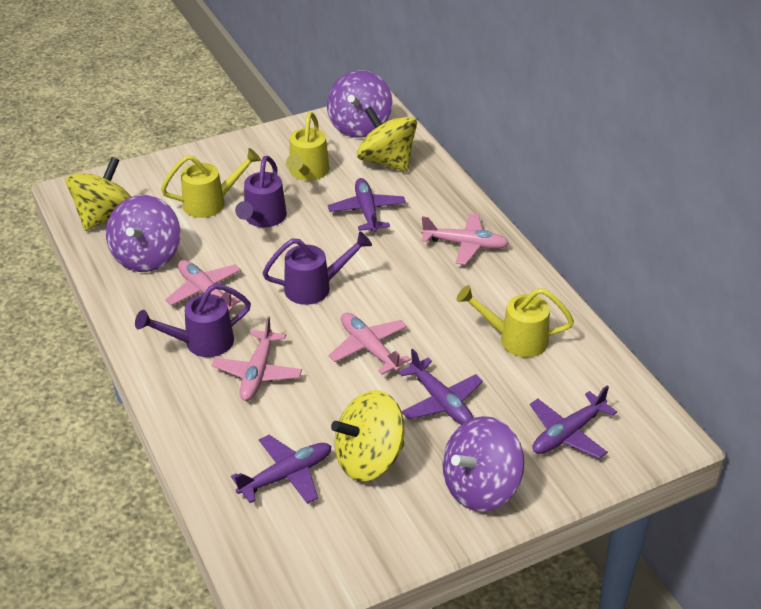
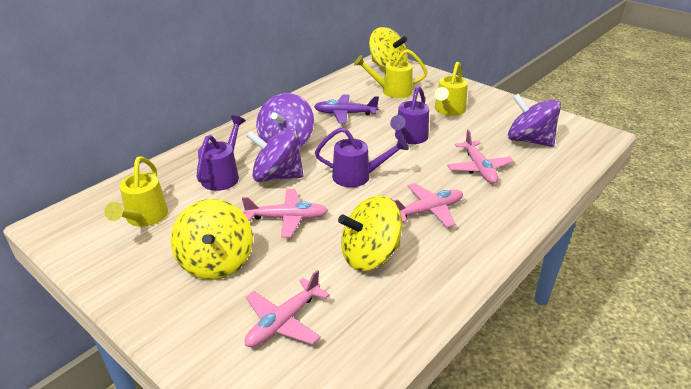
purple plane: [231,435,331,504] [328,178,406,232] [399,349,483,425] [530,386,617,459] = 4 -> [314,95,379,123] = 1

